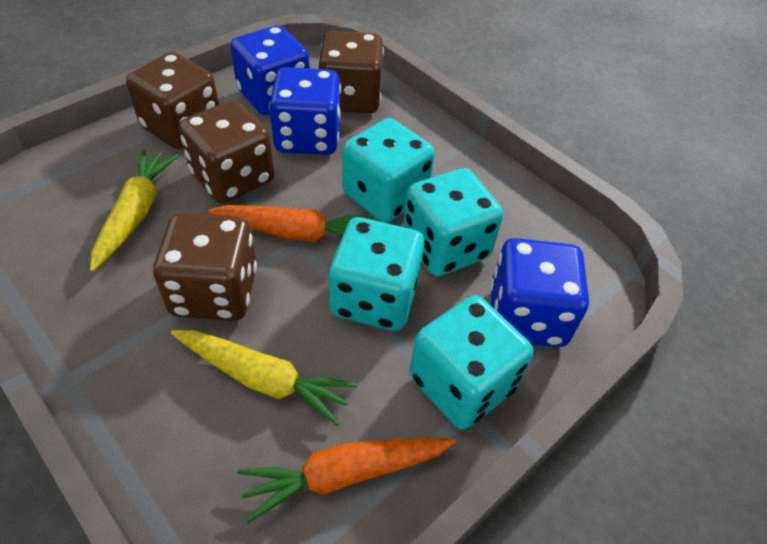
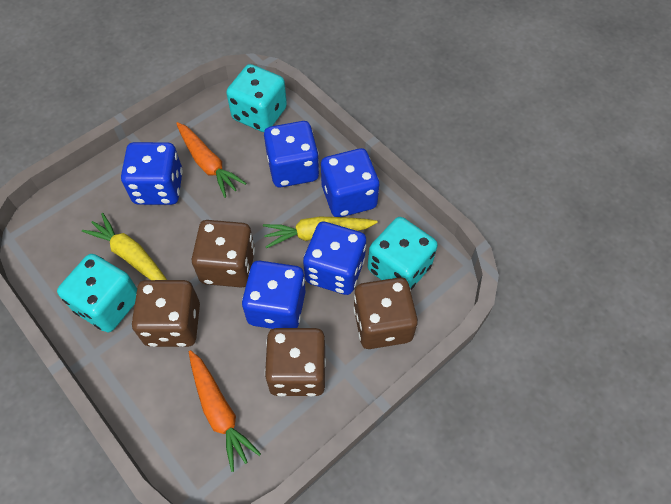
blue dice: [230,25,309,115] [269,67,341,155] [490,238,589,347] = 3 -> [121,142,183,205] [242,260,306,329] [264,121,319,187] [303,222,366,295] [321,148,379,217] = 5
turquoise dice: [329,217,425,331] [342,118,435,223] [403,168,503,276] [409,295,533,429] = 4 -> [57,254,137,332] [226,64,287,132] [368,217,438,290] = 3

